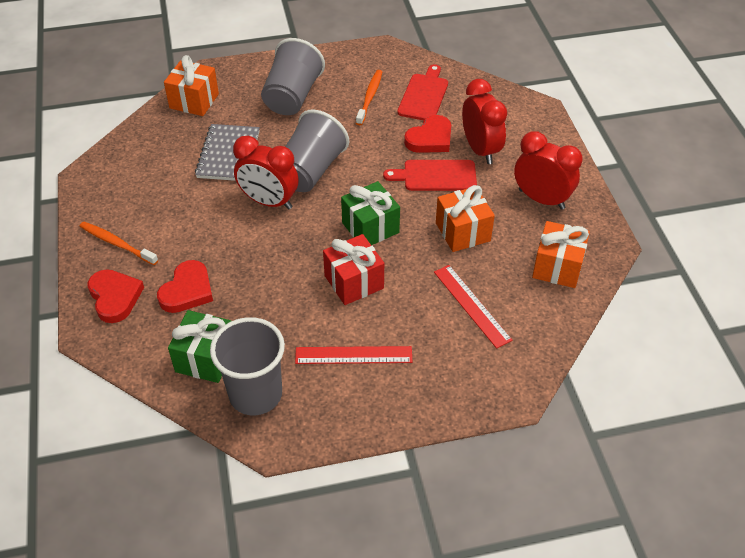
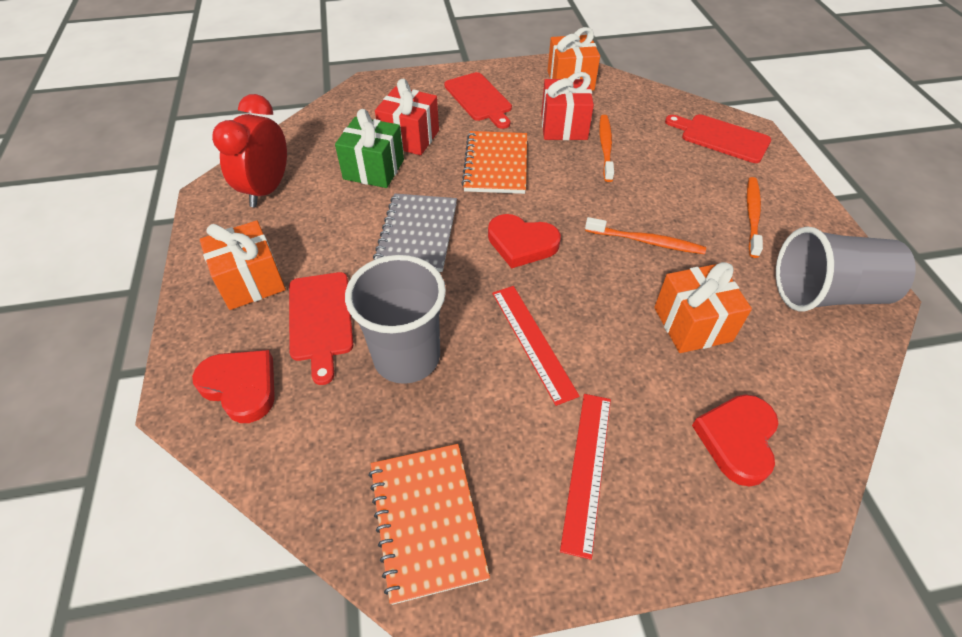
green gift: [168,310,231,383] [341,181,400,245] = 2 -> [335,109,404,188] = 1
grey cup: [210,317,285,415] [261,38,325,115] [285,109,349,192] = 3 -> [345,255,446,384] [776,226,916,311] = 2
orange notebook: none = 0 -> [369,444,490,605] [461,131,527,194] = 2
orange toothbrush: [80,222,158,265] [356,70,382,125] = 2 -> [585,217,706,254] [599,115,614,182] [747,177,763,258] = 3
red clock: [233,136,299,210] [462,79,507,164] [514,131,582,210] = 3 -> [212,94,287,207] = 1
red cutting board: [383,160,477,191] [397,64,448,120] = 2 -> [289,272,353,385] [444,72,512,129] [665,114,771,163] = 3
red gift: [323,234,384,305] = 1 -> [375,79,439,155] [541,72,594,140] = 2

